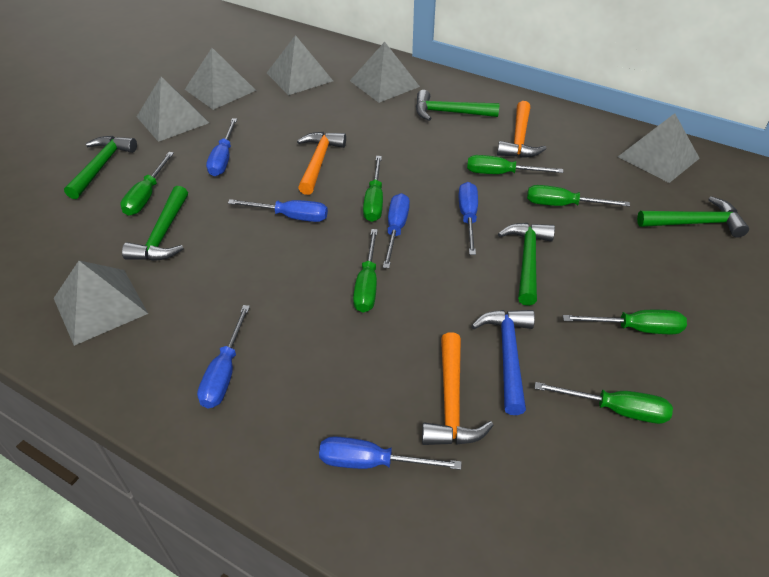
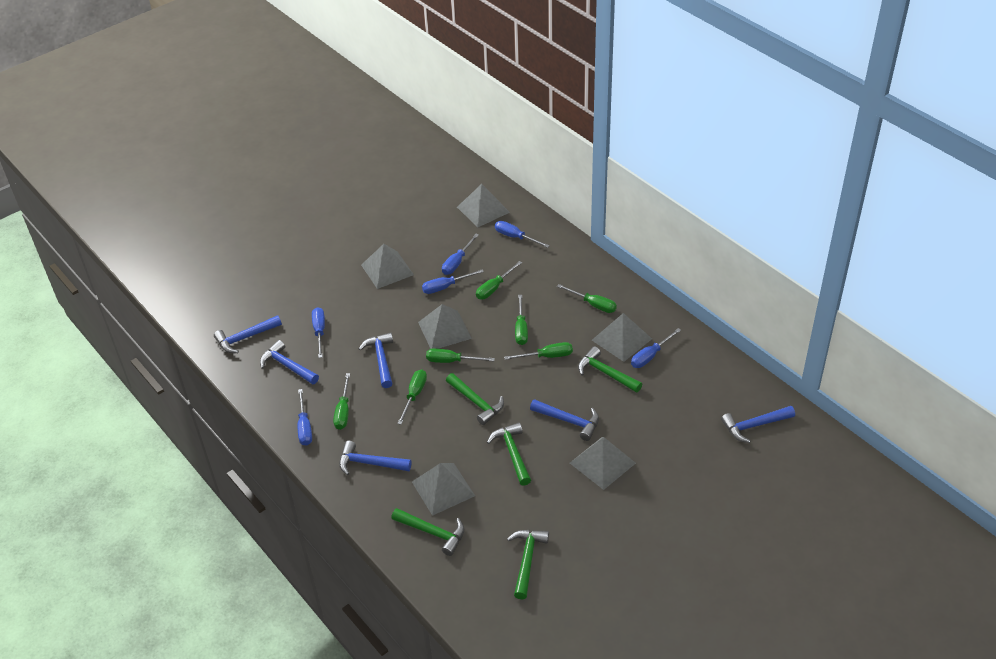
blue hammer: [471,310,535,415] = 1 -> [214,315,282,353] [260,340,319,384] [339,440,412,475] [359,333,393,388] [530,399,599,441] [721,406,795,443] = 6
orange hammer: [297,132,346,195] [422,332,494,445] [497,101,547,158] = 3 -> none = 0

